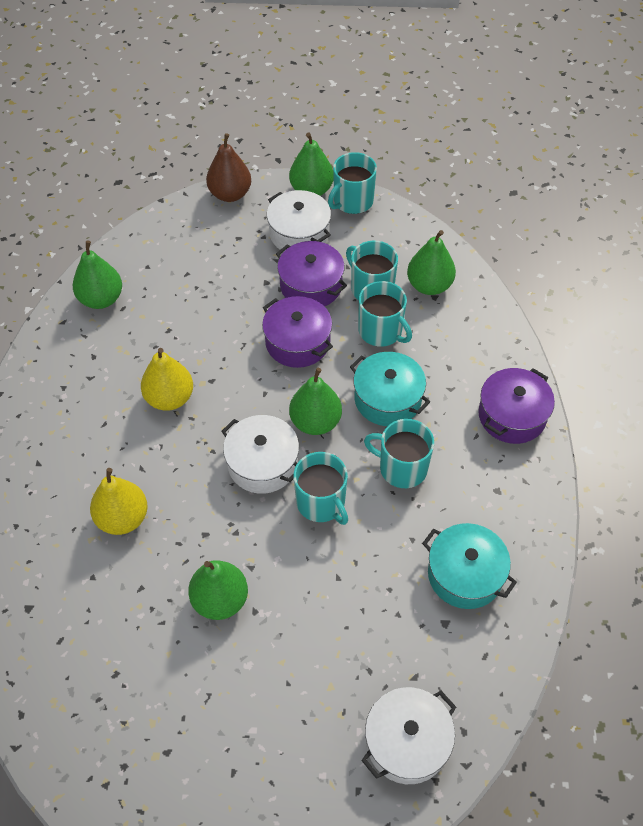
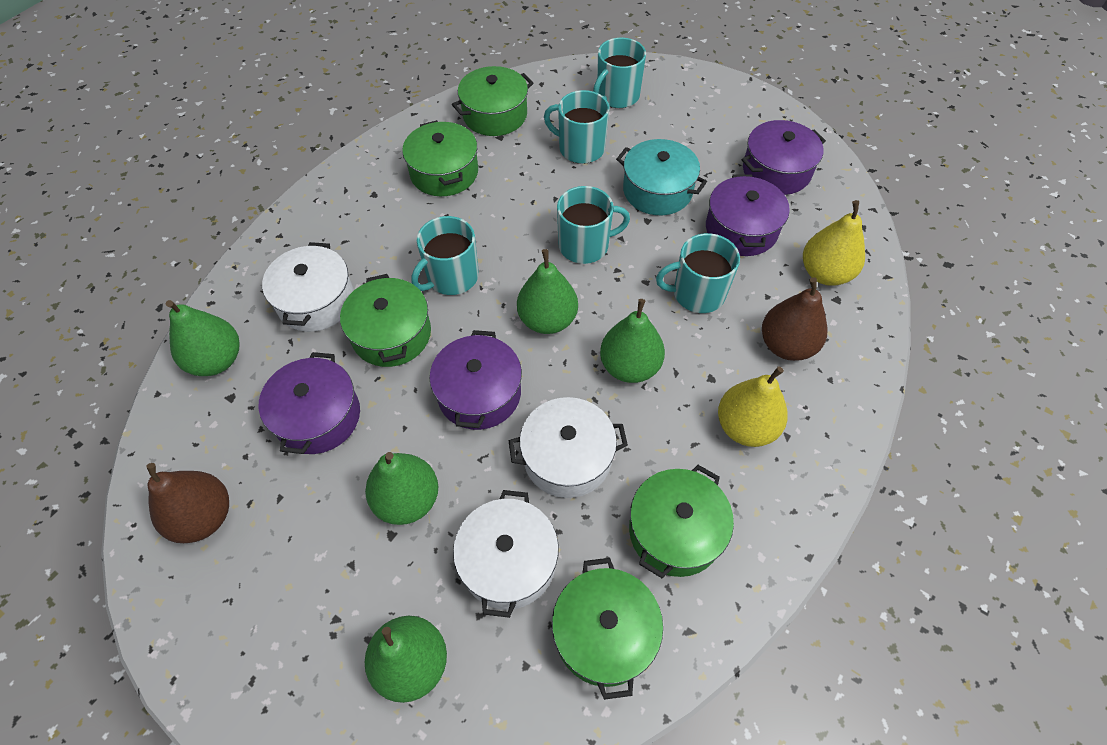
brown pear: [206,133,251,202] = 1 -> [146,463,229,543] [762,277,828,361] = 2
green pot: none = 0 -> [340,274,431,367] [402,120,478,196] [452,66,533,136] [552,558,663,700] [629,465,734,578] = 5
purple pot: [262,296,333,368] [276,241,347,307] [478,368,555,444] = 3 -> [259,352,360,454] [429,330,522,430] [706,174,790,256] [742,120,826,195] = 4
turquoise pot: [350,352,430,426] [422,523,517,609] = 2 -> [616,139,707,215] = 1

